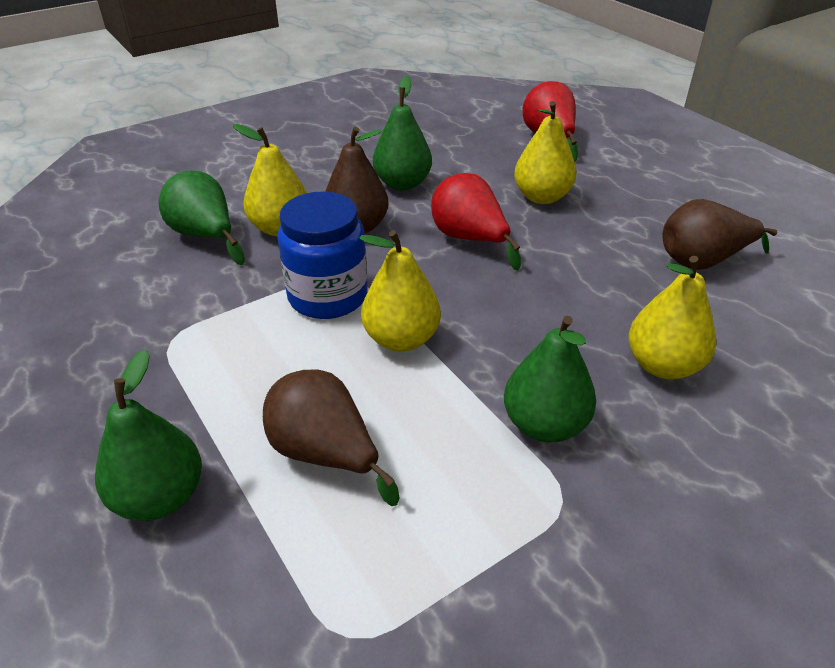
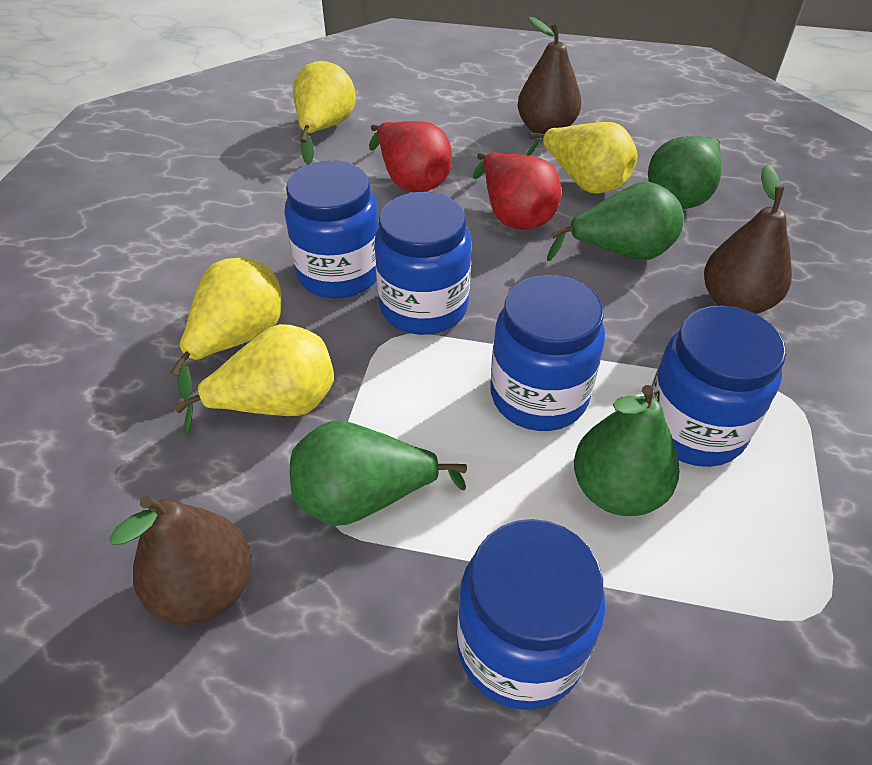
blue jar: [277,191,368,319] = 1 -> [284,161,379,299] [375,192,471,335] [457,519,605,710] [490,275,605,431] [652,306,786,467] = 5

